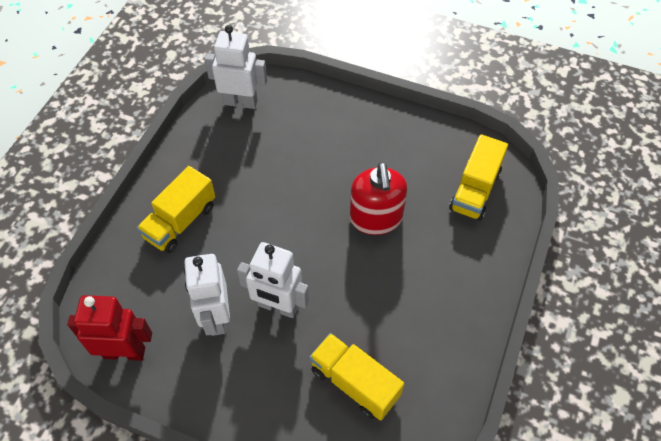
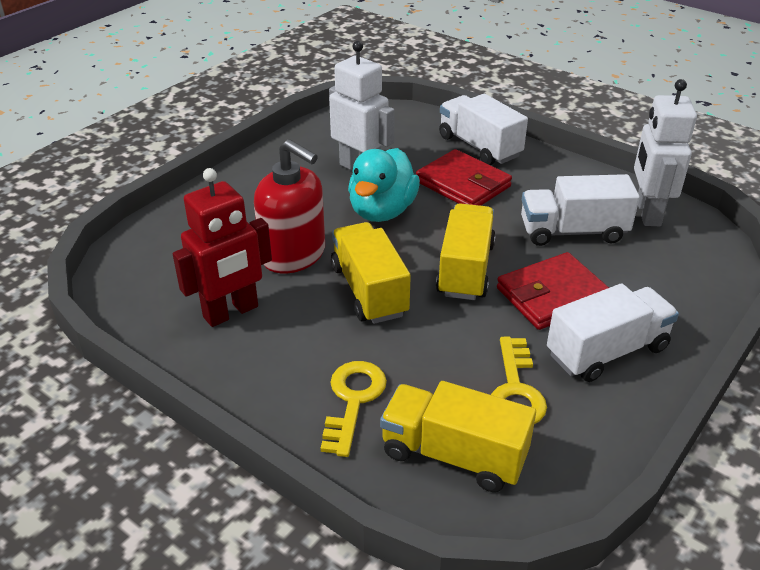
red wallet: none = 0 -> [416,149,512,206] [497,252,609,330] = 2
turquoise duck: none = 0 -> [348,148,420,222] = 1
white robot: [184,254,230,336] [205,25,267,109] [237,242,309,318] = 3 -> [329,41,395,170] [634,79,697,226] = 2
white truck: none = 0 -> [439,94,528,165] [521,174,640,246] [547,283,679,382] = 3
yellow key: none = 0 -> [320,361,387,457] [491,337,547,424] = 2

